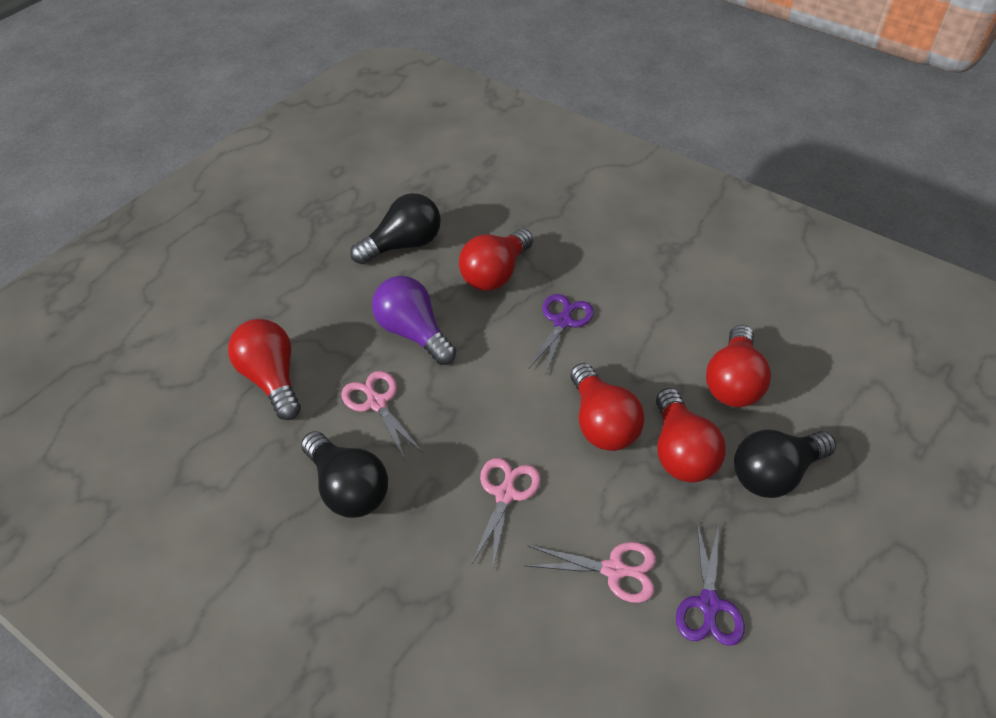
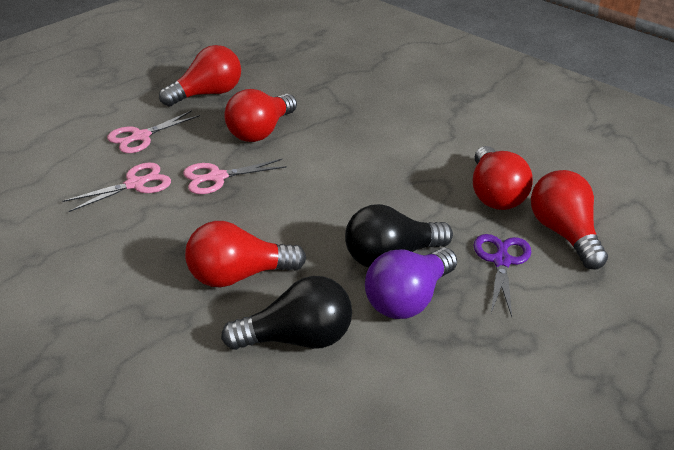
black light bulb: [301,431,388,518] [350,193,441,264] [734,430,836,498] = 3 -> [221,276,352,350] [345,204,453,268] = 2
purple scissors: [529,294,594,373] [676,522,745,646] = 2 -> [473,234,531,317] = 1

